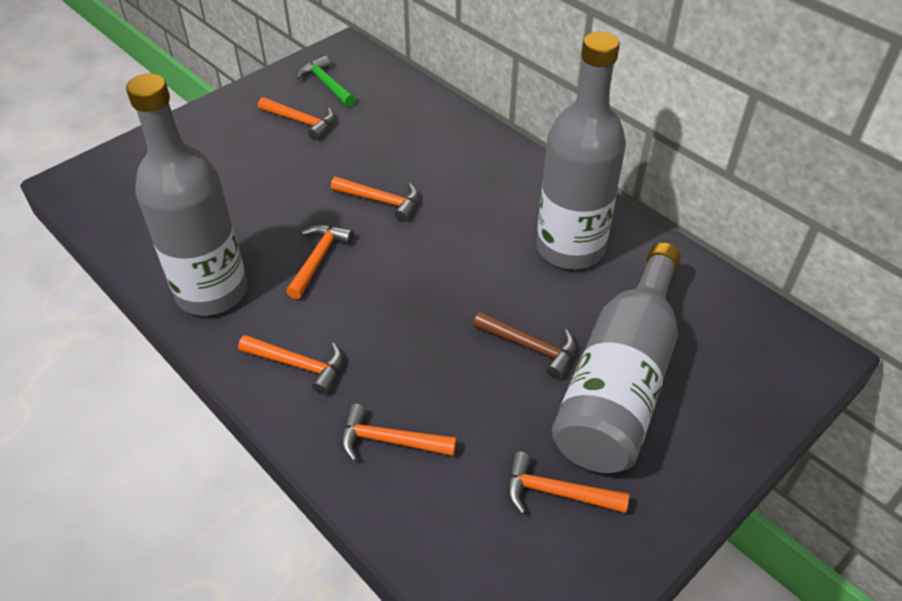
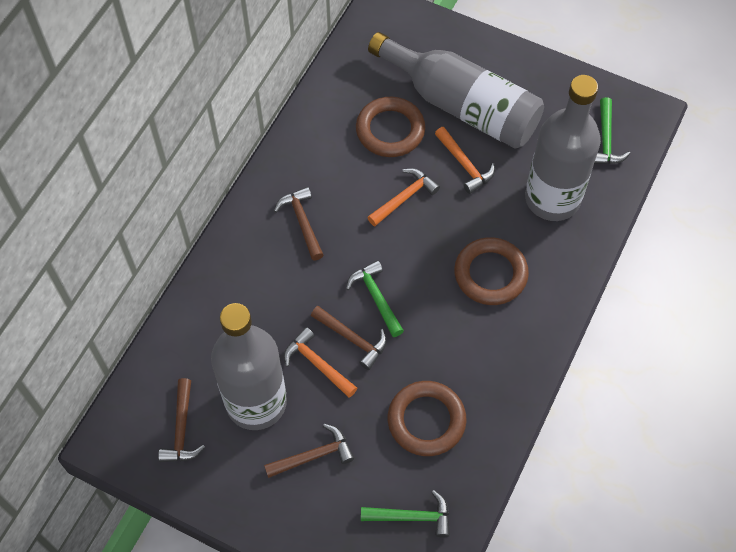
brown hammer: [473,312,576,379] = 1 -> [158,378,205,462] [264,424,354,478] [274,187,324,260] [311,306,387,370] = 4
brown ring: none = 0 -> [356,97,425,157] [388,381,466,456] [454,237,529,305] = 3
green hammer: [296,56,356,107] = 1 -> [346,260,404,337] [361,490,450,538] [594,97,630,164] = 3
orange hammer: [238,335,343,394] [258,97,335,140] [286,225,353,299] [331,177,419,222] [341,404,457,462] [507,452,629,514] = 6 -> [284,327,357,398] [367,168,440,226] [435,127,495,194] = 3

